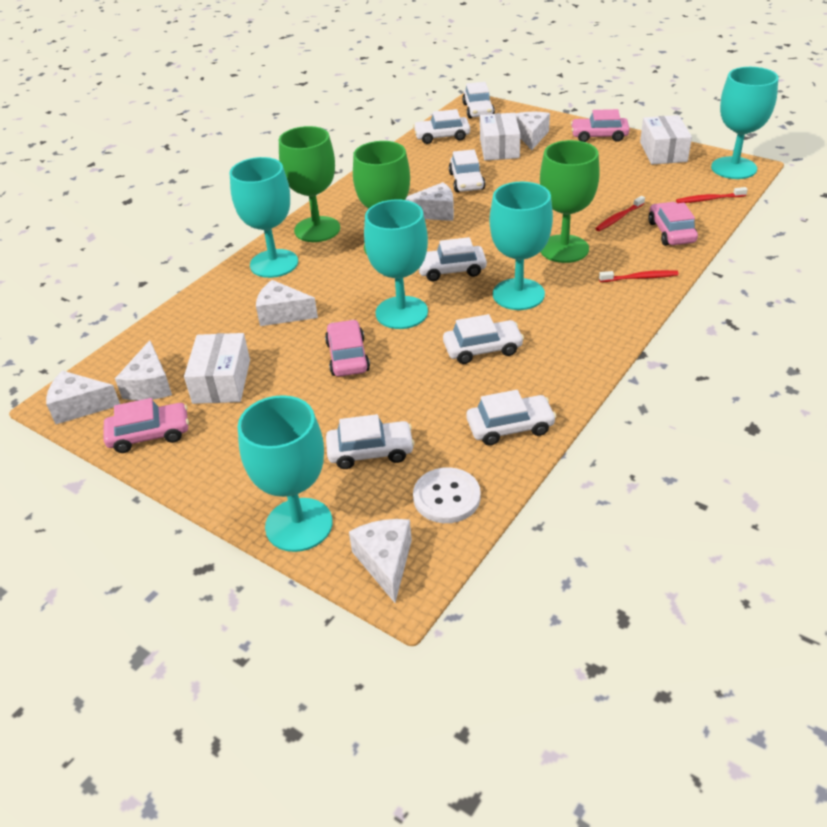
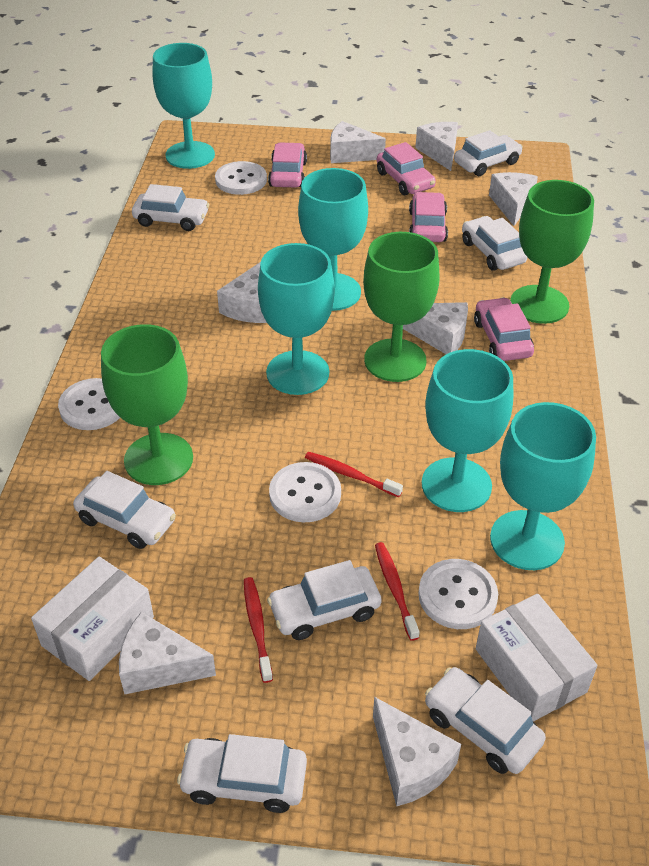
white box: [184,333,250,404] [480,113,520,160] [640,115,692,164] = 3 -> [31,557,154,681] [476,594,598,722] = 2
white button: [413,467,481,523] = 1 -> [58,378,120,430] [215,161,267,195] [269,462,341,522] [418,559,498,629] = 4
white cheese: [46,371,120,424] [115,340,172,400] [256,280,318,326] [349,519,412,603] [406,182,454,221] [515,112,550,150] = 6 -> [119,612,216,694] [217,262,267,323] [330,121,386,163] [373,697,461,806] [403,302,468,354] [415,122,458,171] [489,172,538,226] = 7

